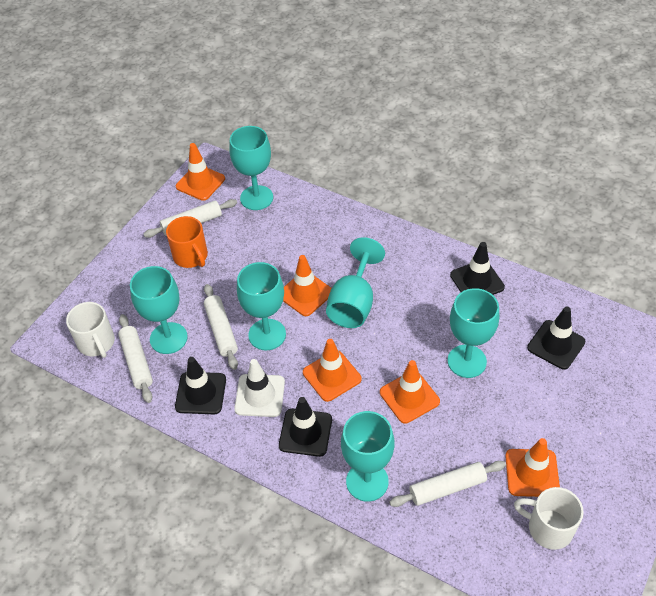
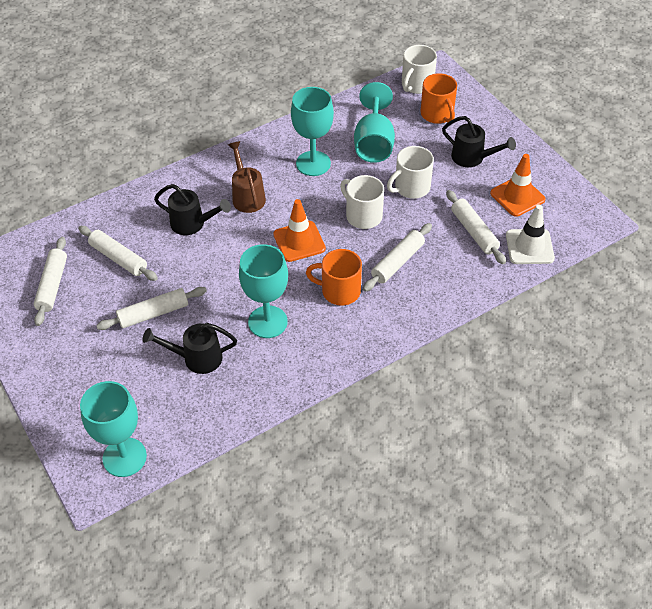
black traffic cone: [175,357,226,414] [279,397,332,457] [450,242,505,295] [527,307,586,370] = 4 -> none = 0
black watering can: none = 0 -> [142,323,237,374] [154,184,231,235] [442,116,516,167] = 3
brown watering can: none = 0 -> [228,141,266,213] = 1
orange mug: [166,216,208,268] = 1 -> [306,249,362,306] [420,73,457,124] = 2
orange traffic cone: [176,143,225,201] [283,255,332,316] [303,339,362,402] [380,360,440,424] [505,438,560,497] = 5 -> [273,199,326,262] [490,154,545,217] = 2
turquoise goblet: [130,266,188,354] [229,126,273,210] [237,262,286,350] [326,237,385,328] [341,411,394,502] [447,288,499,378] = 6 -> [80,381,147,477] [239,244,288,338] [291,87,334,176] [354,82,395,163] = 4
white mug: [66,302,115,358] [514,487,584,550] = 2 -> [340,175,384,229] [387,146,434,199] [402,45,437,94] = 3
white rolling pin: [118,314,153,403] [144,199,237,238] [204,284,238,370] [389,461,506,507] = 4 -> [33,237,67,326] [78,226,158,281] [96,287,207,330] [363,223,432,292] [446,190,506,264] = 5

